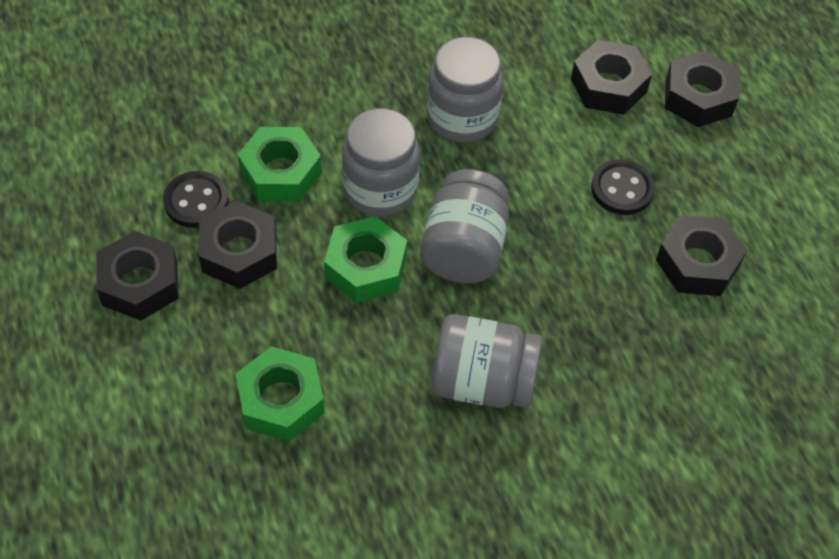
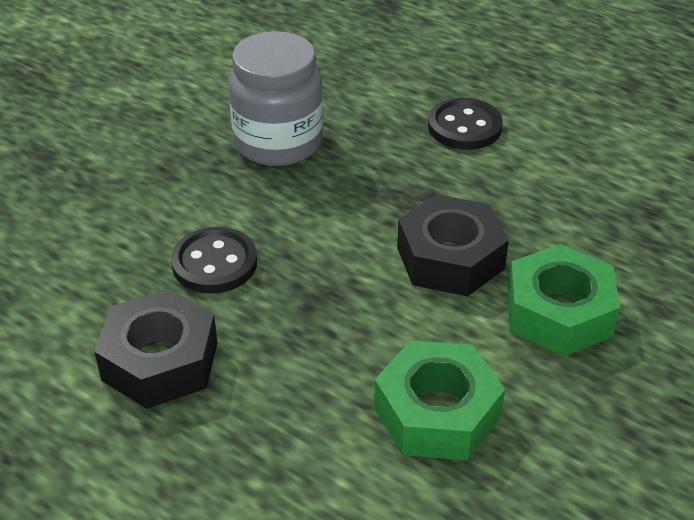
black nut: [97,231,179,321] [199,201,277,289] [571,40,652,114] [656,215,747,296] [665,50,739,127] = 5 -> [94,289,218,409] [397,194,509,297] = 2
green nut: [236,346,324,441] [238,127,322,202] [324,216,407,303] = 3 -> [374,340,505,460] [508,244,620,357] = 2
grey jar: [342,108,420,217] [420,169,509,283] [427,37,503,143] [431,314,542,408] = 4 -> [229,31,323,166] = 1

